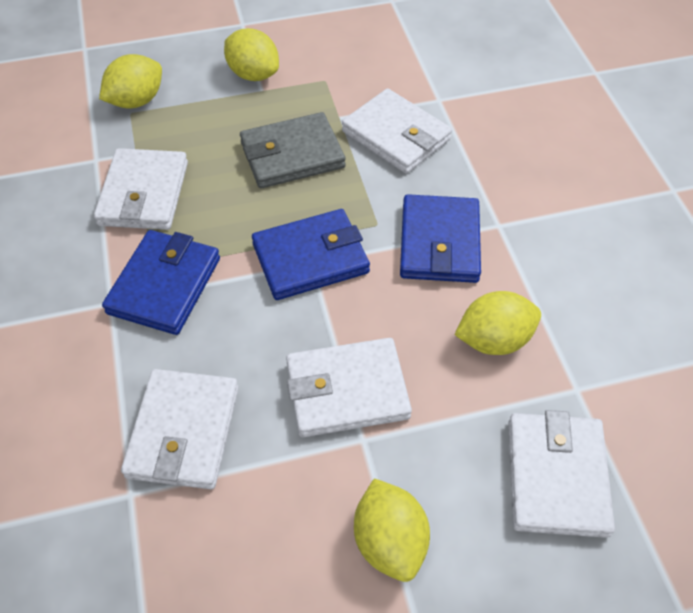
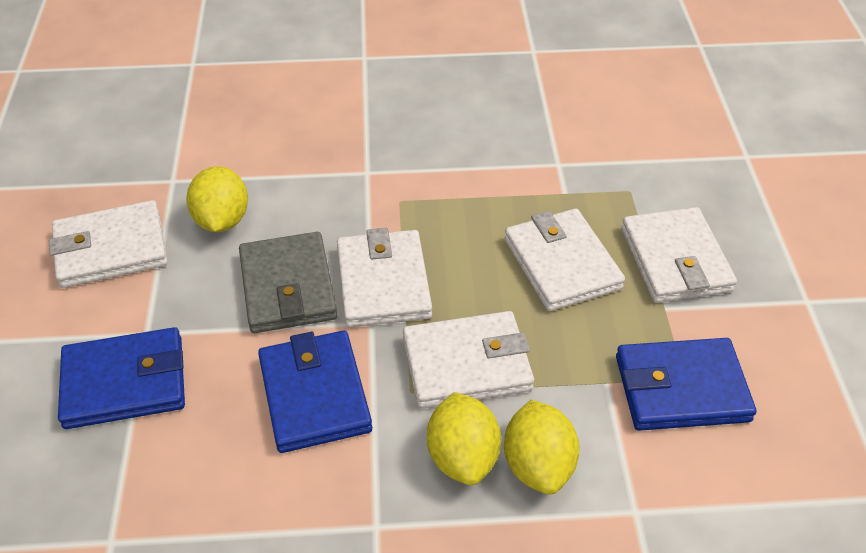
yellow lemon: [99,54,162,109] [224,28,279,81] [354,478,430,582] [454,291,541,355] = 4 -> [186,166,248,232] [427,392,501,485] [504,400,579,495] = 3

